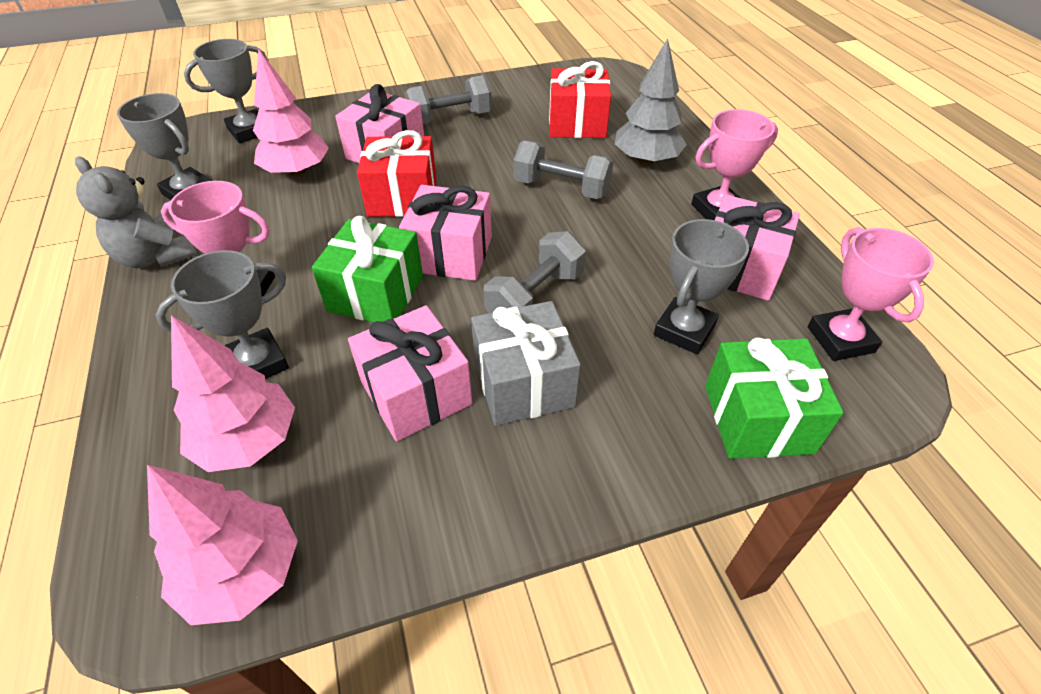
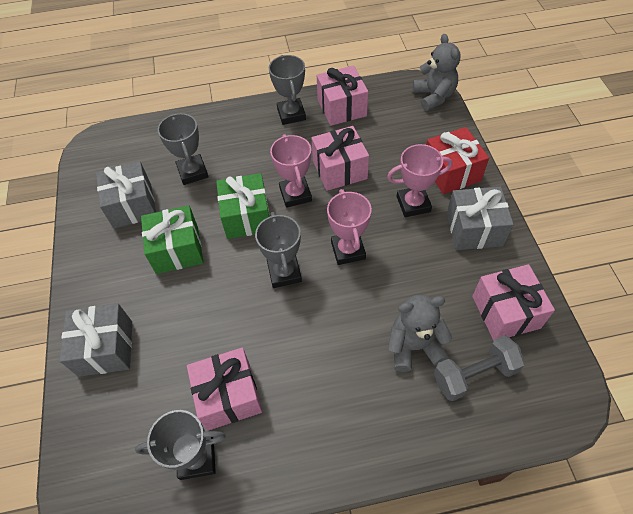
grey dumbbell: [405,75,492,124] [483,231,586,313] [514,140,613,199] = 3 -> [434,335,525,401] = 1
grey gift: [471,301,581,426] = 1 -> [60,303,132,377] [96,162,156,228] [447,187,514,250] = 3
grey teddy bear: [75,156,197,268] = 1 -> [388,295,453,372] [412,34,460,111] = 2
grey tree: [615,38,687,165] = 1 -> none = 0
pink tree: [147,465,298,625] [171,315,295,472] [253,48,329,177] = 3 -> none = 0
red gift: [357,130,437,217] [549,61,611,138] = 2 -> [426,127,489,194] = 1

